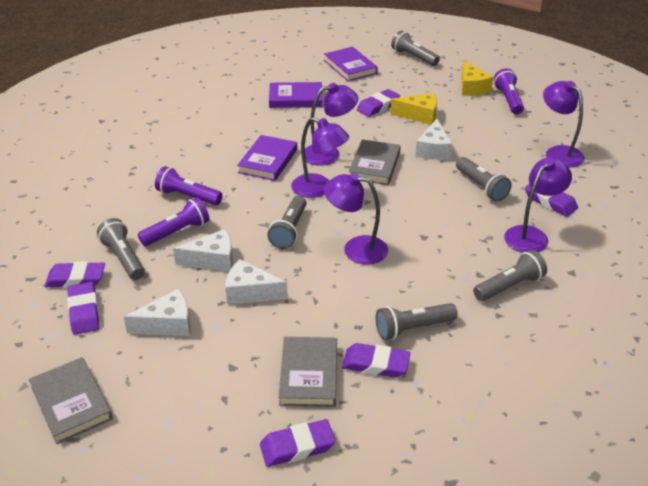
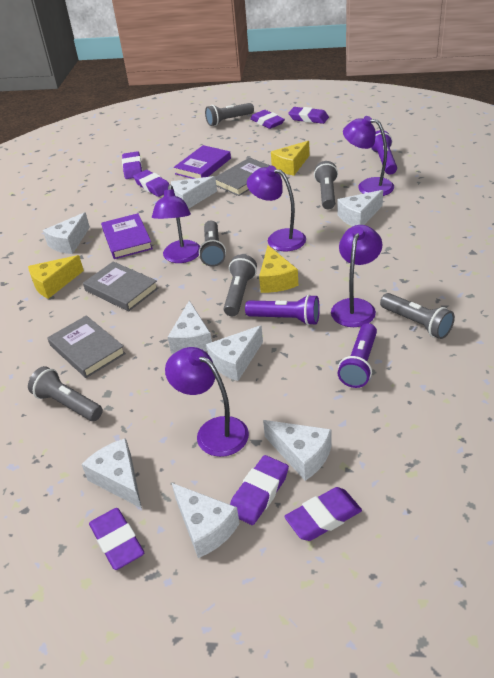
purple book: [237,135,297,181] [269,82,323,108] [324,47,378,81] = 3 -> [101,213,153,259] [174,145,231,179] = 2
purple eraser: [45,261,105,288] [67,282,99,335] [260,419,336,467] [342,343,410,377] [357,89,400,117] [525,184,578,217] = 6 -> [89,508,144,570] [122,151,142,179] [133,170,170,197] [230,455,289,525] [250,110,285,129] [284,487,362,541] [288,107,329,124] = 7
white cheese: [124,289,191,336] [173,229,233,272] [225,259,288,304] [415,119,452,160] = 4 -> [43,212,90,254] [82,438,142,508] [168,301,212,354] [171,176,217,209] [172,483,240,558] [206,325,263,381] [263,420,332,481] [337,190,383,226] = 8
yellow cheese: [390,93,437,125] [462,60,493,96] = 2 -> [28,255,84,299] [259,245,299,293] [271,141,310,176] = 3

